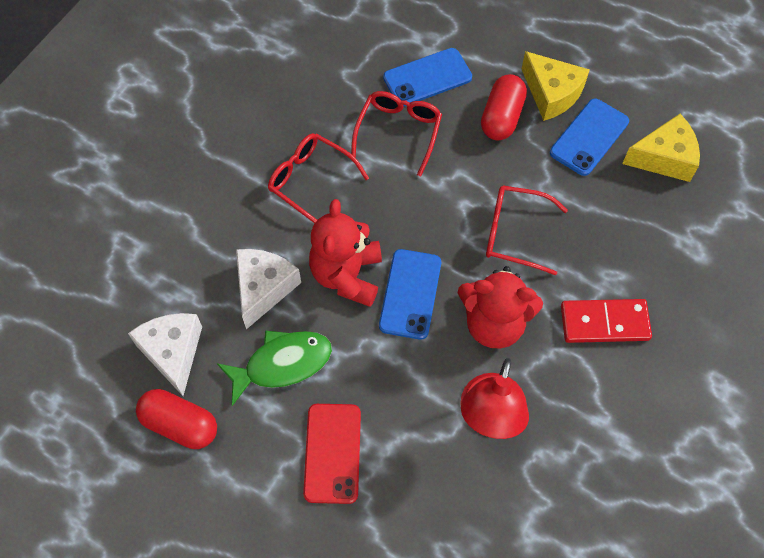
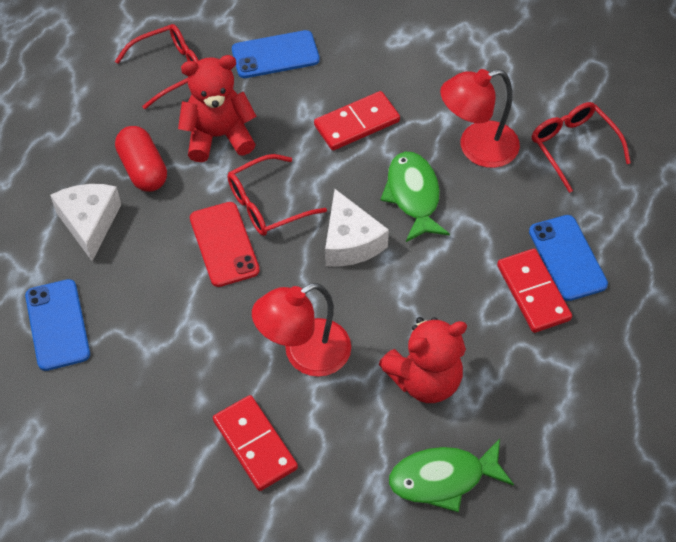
green fish: [217,330,332,406] = 1 -> [380,152,450,242] [389,439,514,512] = 2
red capsule: [136,389,217,449] [481,74,527,140] = 2 -> [115,126,167,192] = 1
red domino: [561,299,652,343] = 1 -> [213,395,298,491] [314,91,400,151] [497,249,572,333] = 3
red lamp: [460,358,529,439] = 1 -> [252,283,351,377] [440,69,520,168] = 2
yellow cheese: [521,51,590,121] [622,114,700,182] = 2 -> none = 0

